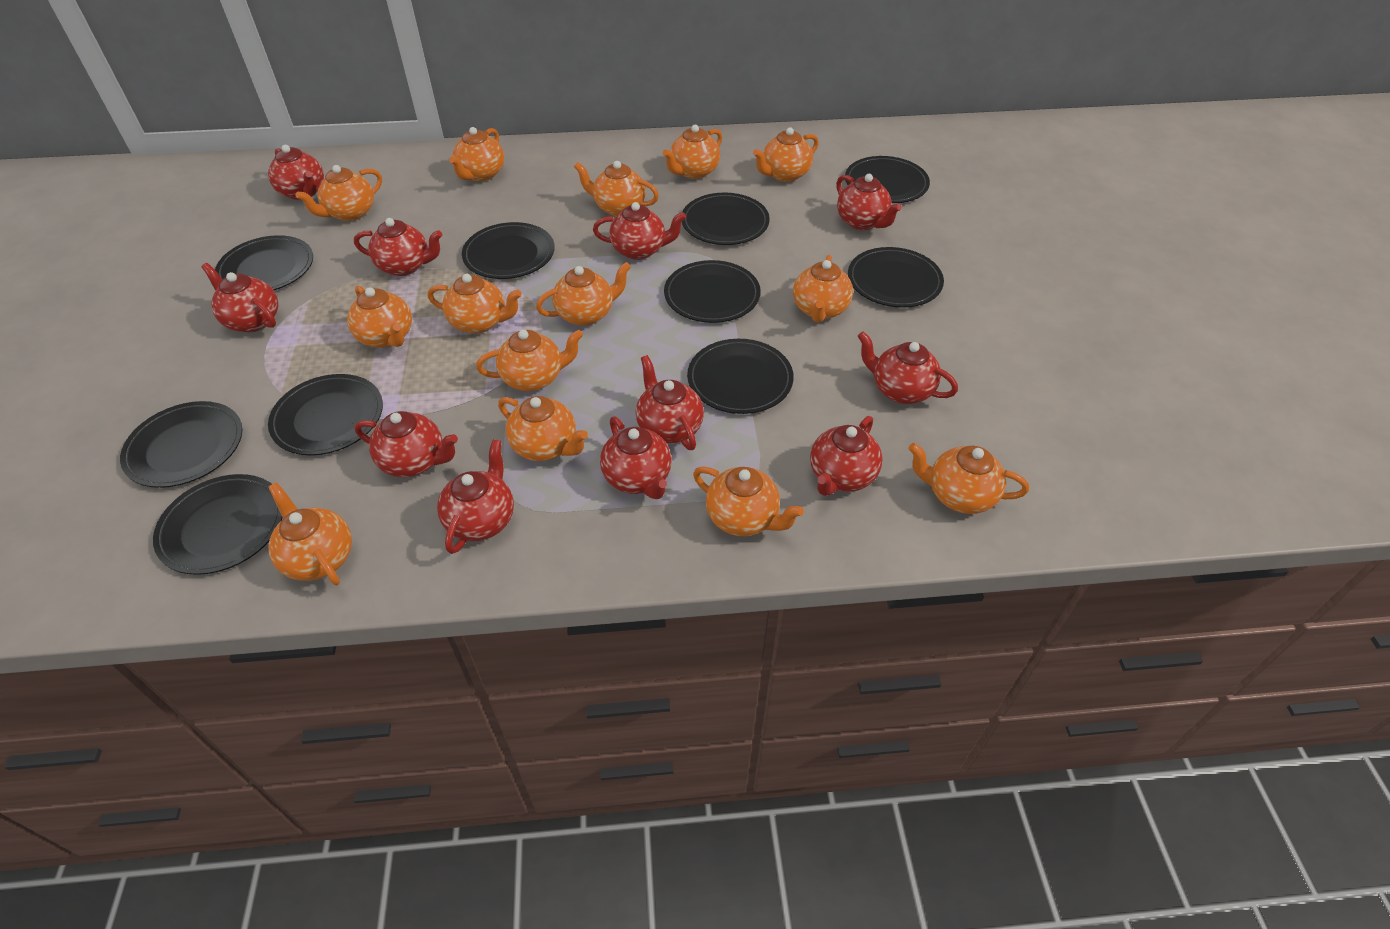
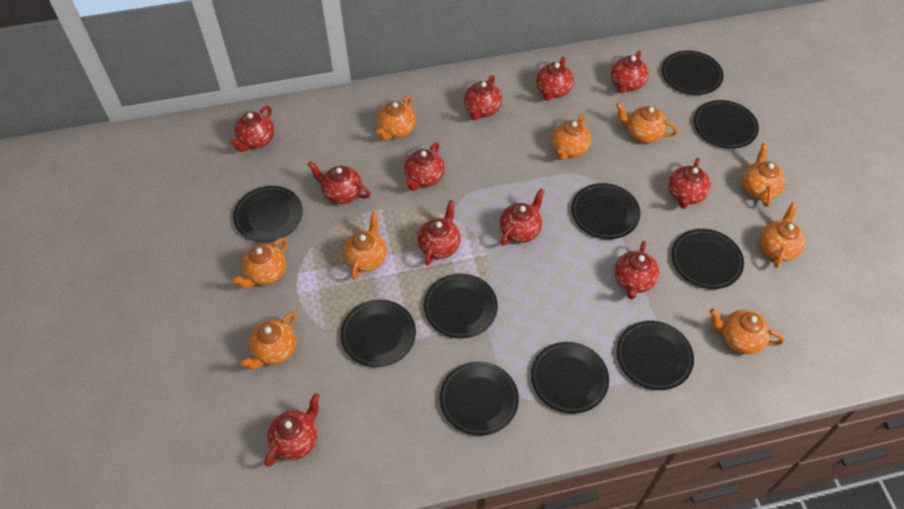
orange teapot: [268,482,352,585] [295,165,382,221] [347,286,412,348] [428,274,522,334] [449,127,504,182] [476,330,583,391] [498,396,588,461] [536,262,631,326] [574,161,659,216] [663,125,722,179] [693,466,804,536] [753,127,819,182] [793,255,853,323] [908,443,1029,514] = 14 -> [232,237,287,289] [241,312,296,370] [343,212,386,280] [377,96,416,141] [552,114,591,160] [616,103,678,143] [710,308,784,354] [742,143,785,207] [760,202,805,268] = 9

